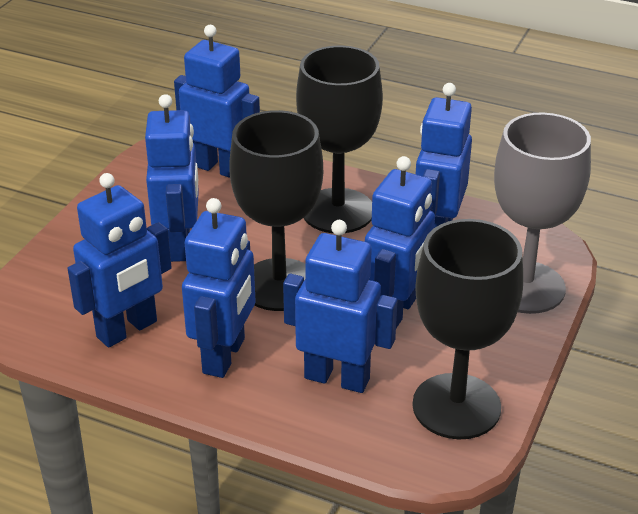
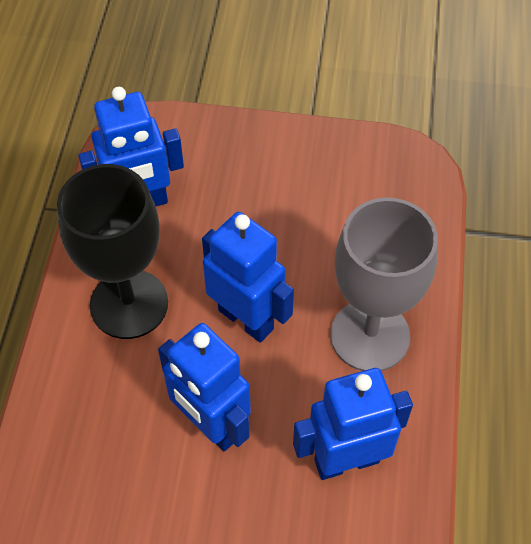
black goblet: [229,110,323,311] [296,46,383,233] [413,219,523,439] = 3 -> [57,164,168,339] = 1
blue robot: [68,173,172,348] [145,94,199,262] [174,25,260,178] [182,198,255,378] [283,220,397,393] [365,156,435,328] [416,83,472,228] = 7 -> [78,87,184,206] [158,323,251,451] [202,212,294,343] [293,368,413,480] = 4

